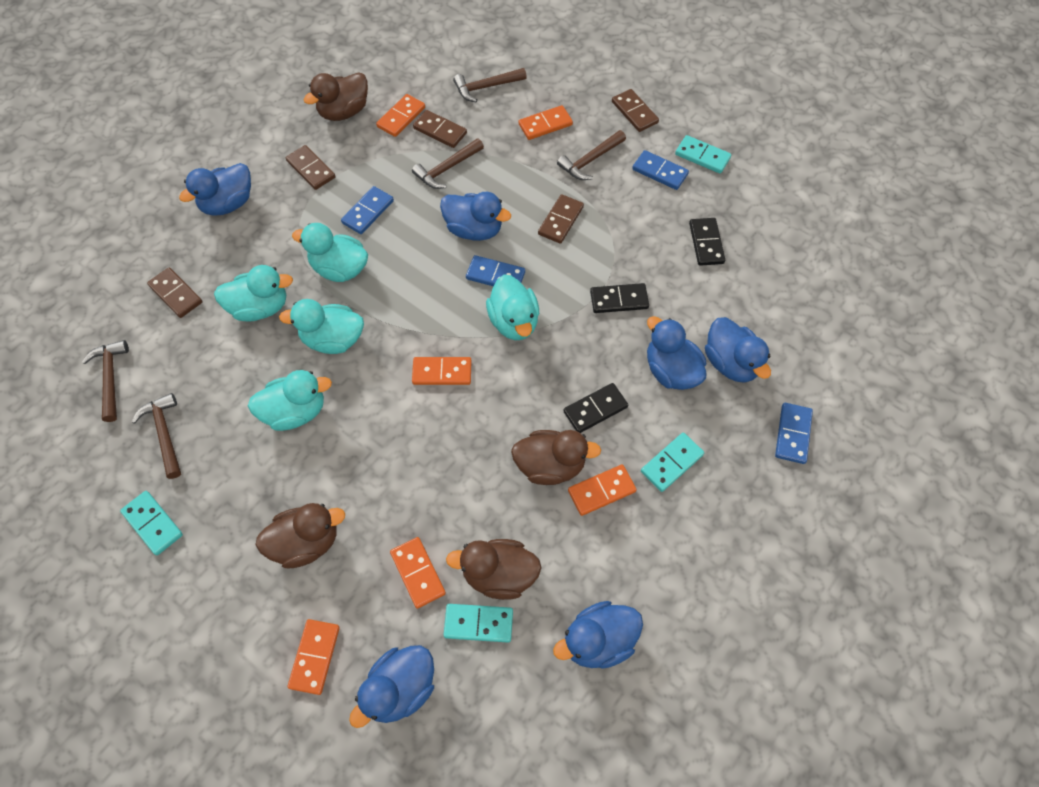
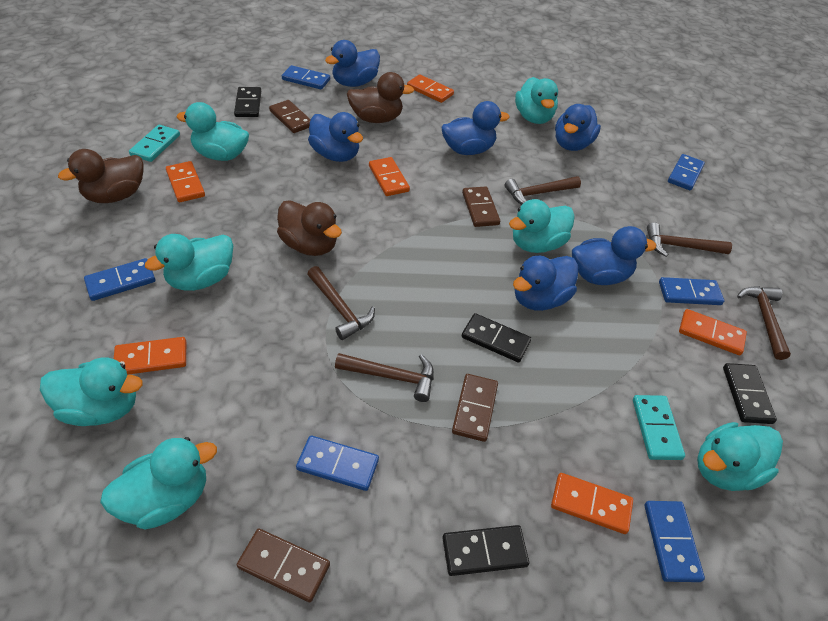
black domino: [563,383,628,433] [590,283,649,313] [689,218,725,266] = 3 -> [234,87,261,117] [443,525,529,576] [462,313,531,363] [723,363,777,424] = 4
blue domino: [341,186,394,234] [466,255,525,286] [632,150,689,190] [775,403,813,464] = 4 -> [84,258,155,301] [282,65,330,90] [296,435,379,491] [644,501,705,582] [659,277,724,305] [668,154,705,190] = 6
brown domino: [147,267,202,318] [286,145,335,190] [413,110,467,148] [538,194,584,244] [612,89,659,132] = 5 -> [237,529,330,602] [269,100,311,133] [452,374,498,442] [462,187,500,227] = 4
brown duck: [255,503,345,568] [304,72,368,121] [446,539,542,600] [511,430,601,485] = 4 -> [58,149,144,203] [277,200,342,256] [347,72,414,123] = 3
turquoise domino: [120,491,183,555] [444,604,513,643] [641,433,704,492] [675,135,731,174] = 4 -> [129,125,180,162] [633,395,685,460] = 2
turquoise duck: [214,265,293,322] [248,370,332,431] [279,299,364,354] [292,223,368,282] [486,275,539,340] = 5 -> [40,357,143,426] [100,437,217,529] [145,234,233,291] [177,102,249,161] [509,199,575,253] [515,77,558,124] [697,422,783,491] = 7

